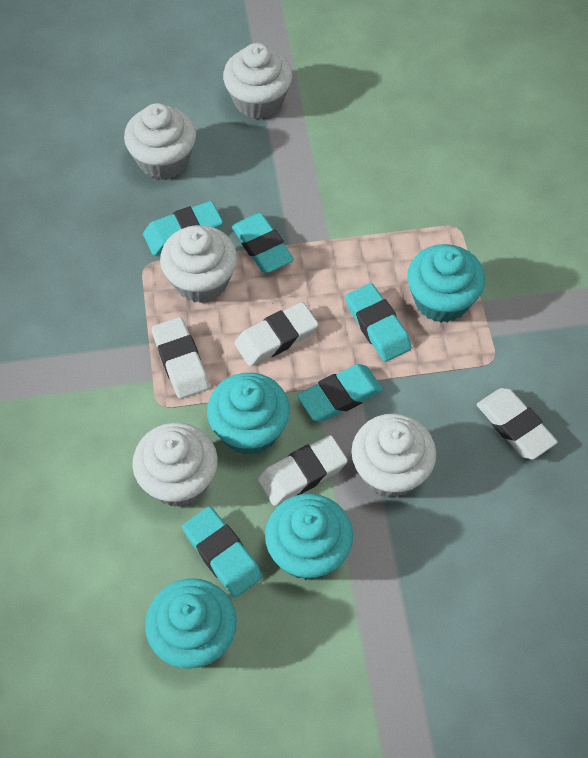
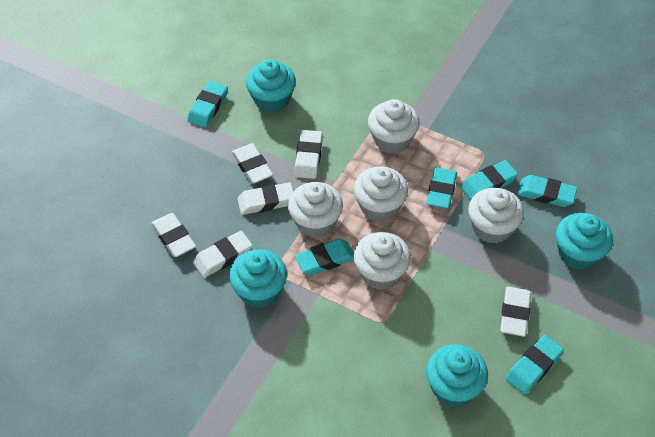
turquoise eraser: [143,201,223,255] [182,507,263,598] [232,213,294,273] [297,364,383,422] [345,283,412,362] = 5 -> [187,81,228,127] [295,239,354,275] [426,167,457,209] [460,160,518,200] [505,335,564,394] [517,175,577,207] = 6
white eraser: [152,317,209,399] [234,302,319,366] [258,435,348,506] [477,388,558,459] = 4 -> [151,213,196,257] [193,231,253,278] [232,143,273,184] [237,182,293,215] [294,130,323,179] [500,287,531,337] = 6

